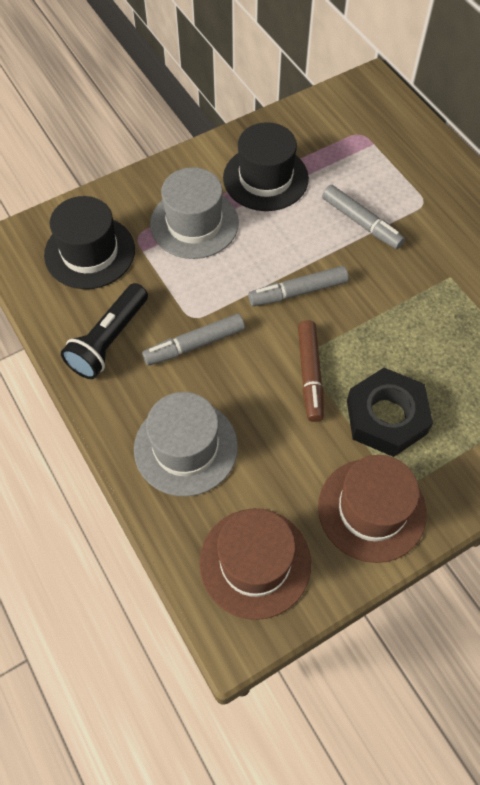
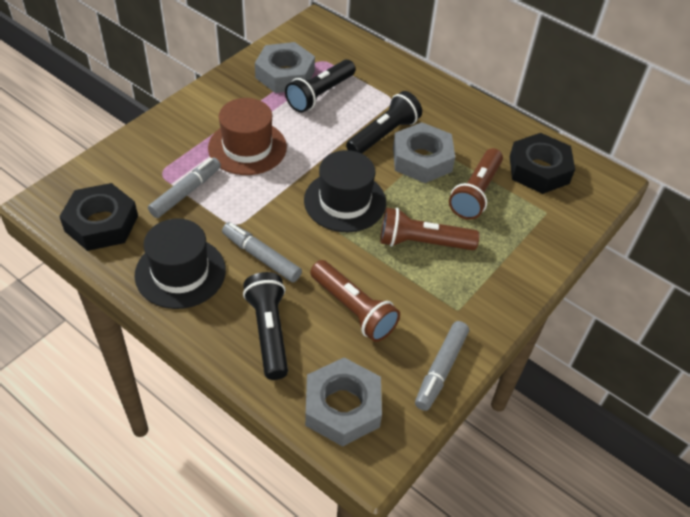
black flashlight: [61,283,148,379] = 1 -> [243,272,288,380] [285,59,356,113] [346,91,422,154] = 3
black nut: [347,368,433,457] = 1 -> [59,183,138,251] [510,133,575,194] = 2
brown flashlight: none = 0 -> [310,260,400,342] [380,208,480,250] [449,148,503,220] = 3
brown hat: [199,508,311,620] [318,455,427,563] = 2 -> [208,98,287,175] = 1
brown marker: [298,320,324,422] = 1 -> none = 0
grey hat: [134,392,238,497] [150,167,239,259] = 2 -> none = 0
grey nut: none = 0 -> [255,42,315,93] [305,358,382,447] [393,122,455,183] = 3

